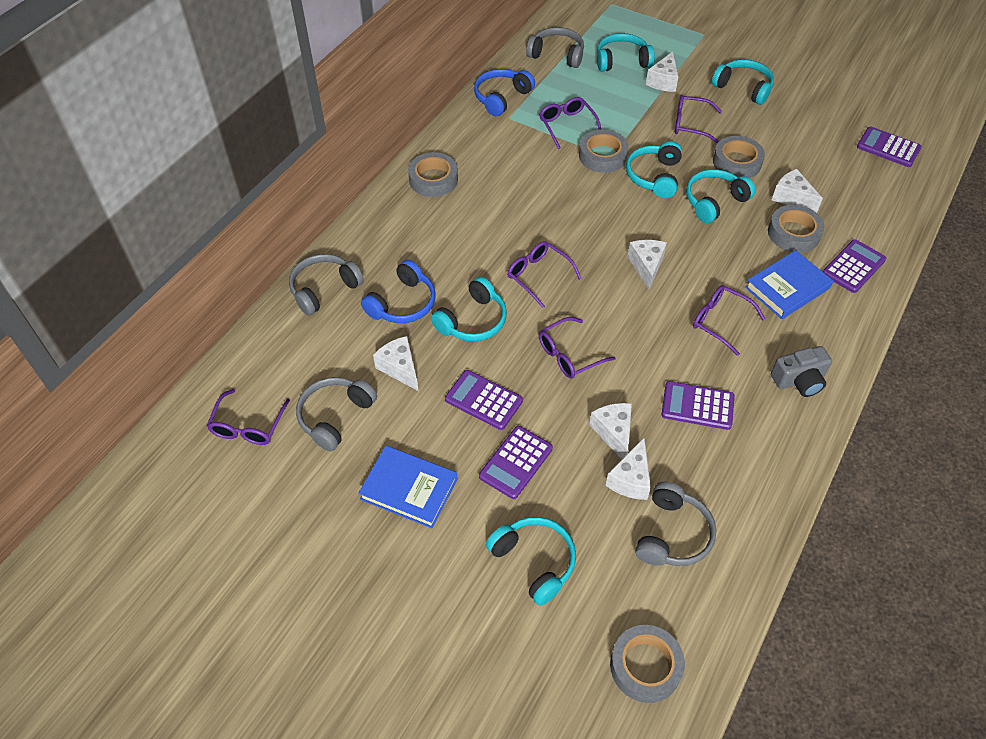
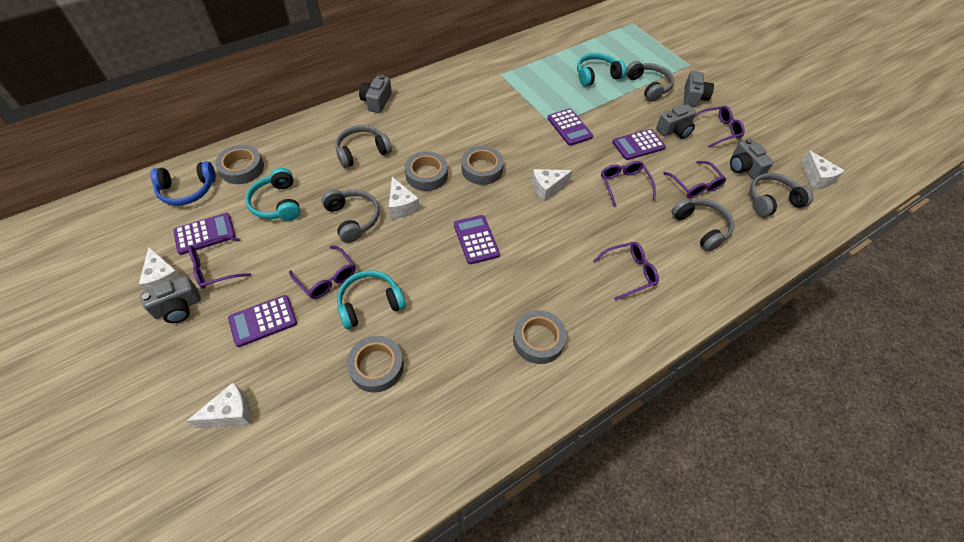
blue book: [358,446,457,528] [745,250,833,319] = 2 -> none = 0
blue headphones: [361,260,436,323] [474,69,535,116] = 2 -> [150,161,216,206] = 1
grey camera: [771,346,832,397] = 1 -> [140,276,201,323] [359,75,392,113] [656,104,696,139] [684,71,714,107] [730,139,774,180] = 5
grey headphones: [289,254,364,316] [296,377,377,451] [526,27,584,68] [635,482,716,566] = 4 -> [322,189,379,243] [335,125,392,168] [626,61,674,102] [671,198,734,252] [750,173,813,217] = 5
turquoise headphones: [431,277,507,342] [486,517,576,606] [597,33,655,72] [626,141,682,198] [686,169,756,223] [712,59,774,105] = 6 -> [245,168,301,221] [337,271,406,329] [577,53,626,86] = 3
white cheese: [373,336,418,391] [589,403,632,459] [605,438,651,500] [627,240,667,290] [646,52,679,92] [772,169,823,213] = 6 -> [139,247,181,291] [187,382,251,428] [389,177,420,219] [532,169,573,202] [801,150,844,189] = 5

